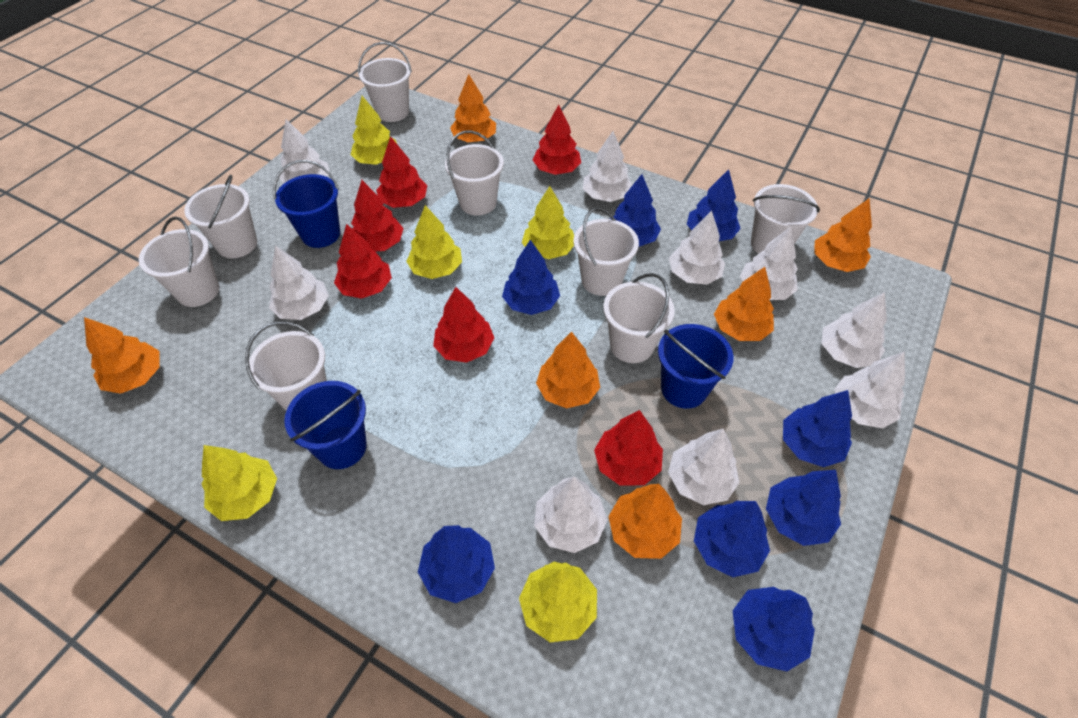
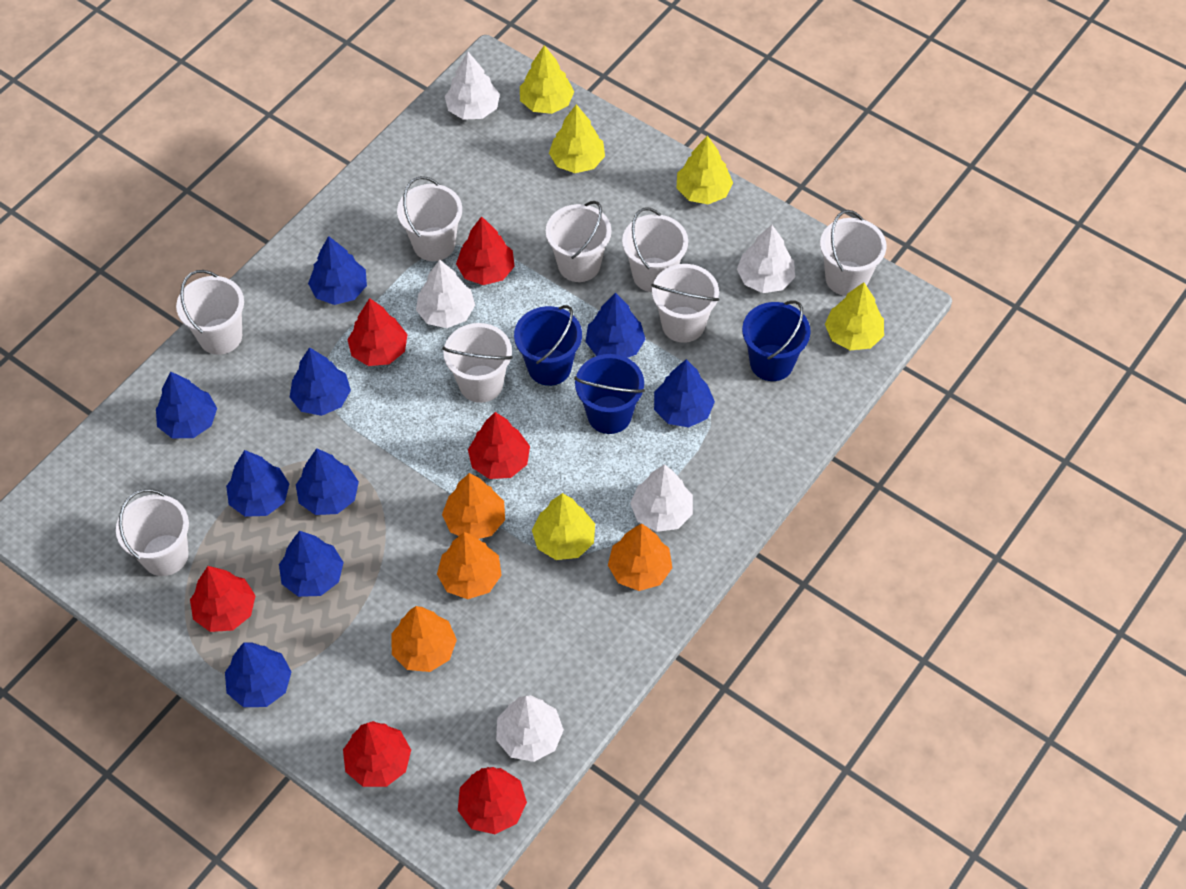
blue tree: [418,525,495,603] [502,240,560,315] [610,174,661,247] [687,169,741,241] [694,501,770,577] [733,587,815,671] [766,470,841,546] [783,390,852,467] = 8 -> [156,371,217,438] [225,642,291,707] [226,450,289,517] [279,531,344,597] [290,347,351,416] [296,448,359,515] [308,236,367,305] [585,293,645,358] [654,359,715,427] = 9
orange tree: [84,317,160,394] [450,74,496,142] [536,332,600,409] [608,484,682,559] [714,267,774,341] [814,198,872,272] = 6 -> [391,606,457,672] [437,532,502,599] [442,473,505,539] [608,523,672,591] = 4
white tree: [269,245,329,320] [279,119,330,183] [534,476,608,553] [583,131,632,202] [668,428,740,505] [669,211,725,285] [740,227,798,300] [822,292,887,368] [834,351,905,428] = 9 -> [416,260,475,328] [445,52,500,120] [496,695,564,762] [630,464,693,532] [737,225,795,293] = 5

